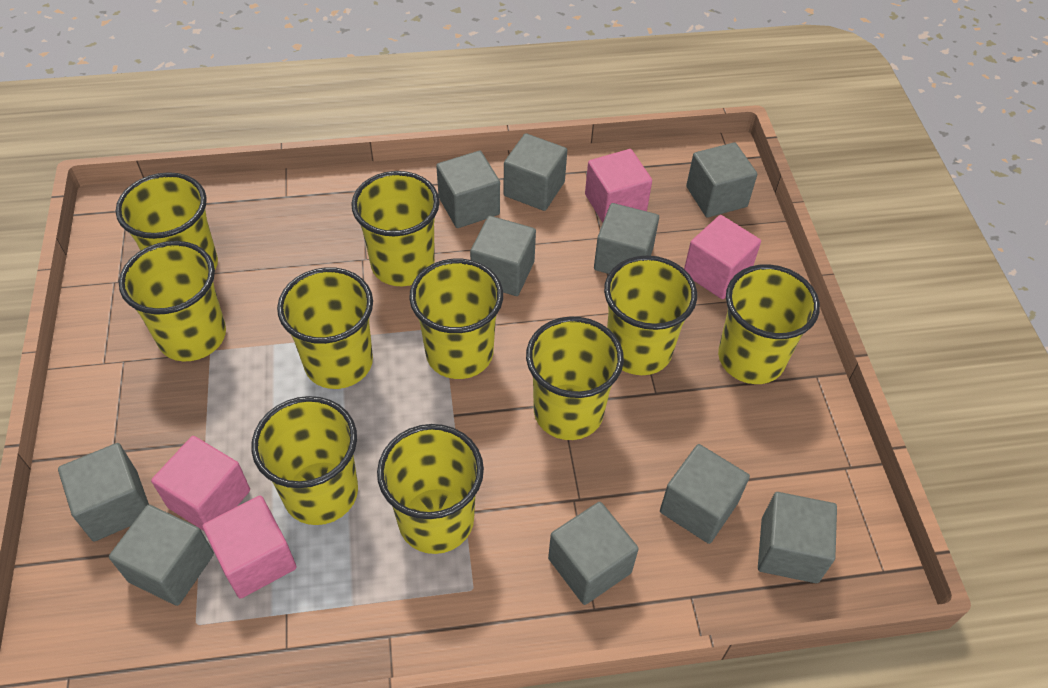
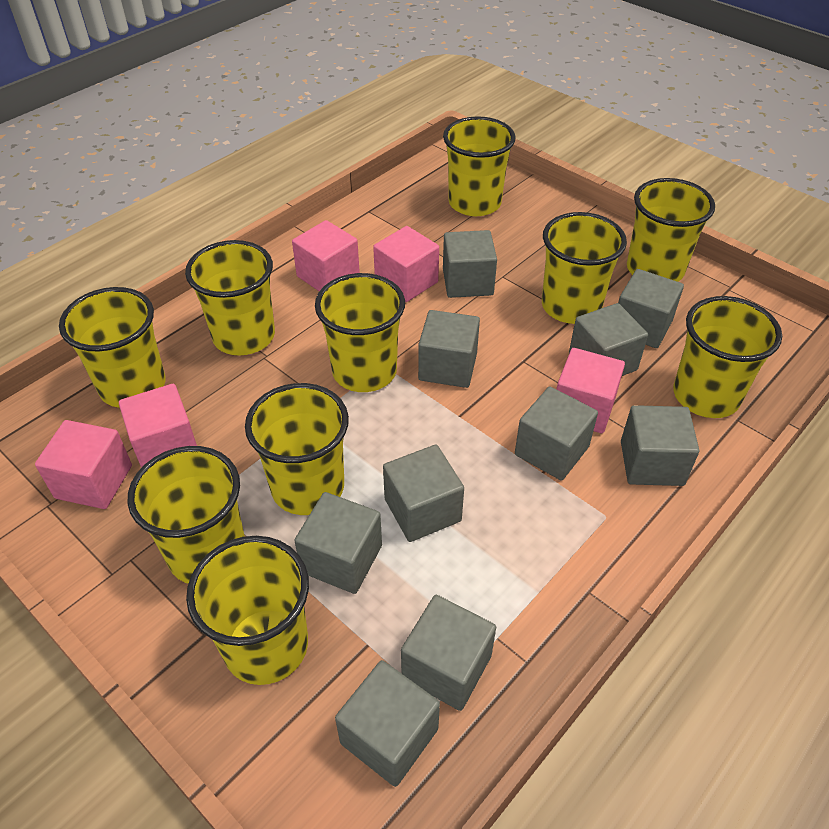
pink cube: [151,436,250,531] [203,496,297,599] [585,149,652,223] [684,215,761,299] = 4 -> [35,420,132,509] [119,384,197,468] [292,220,360,291] [373,226,439,302] [557,348,625,433] = 5

